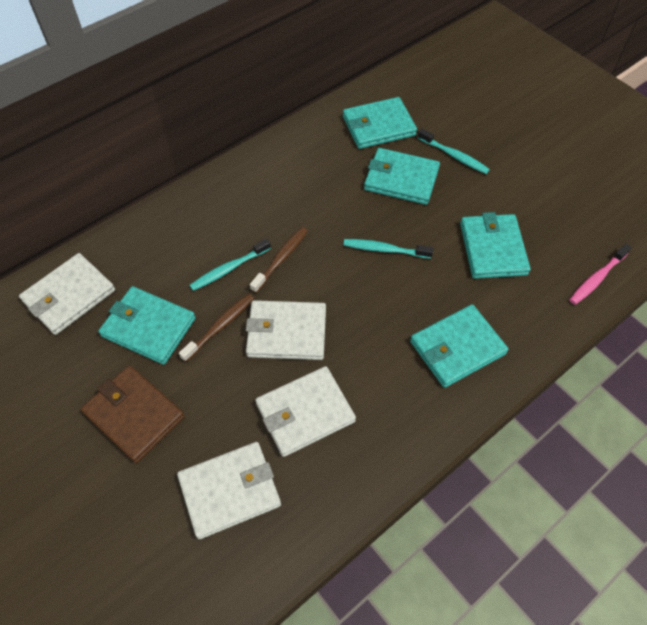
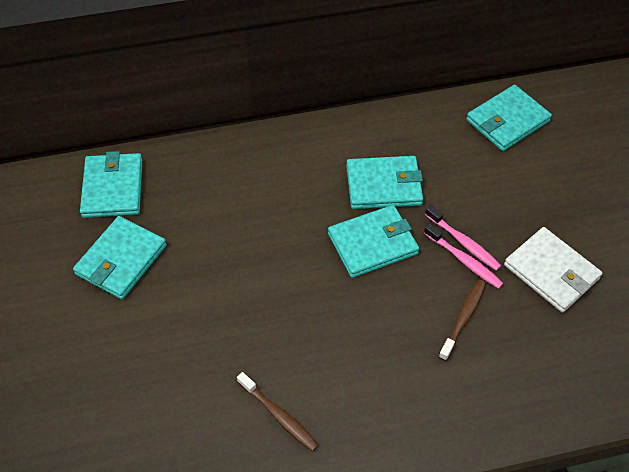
brown wallet: [81,366,184,463] = 1 -> none = 0
pink toothbrush: [569,244,632,305] = 1 -> [424,223,504,289] [425,205,501,271] = 2
turquoise toothbrush: [190,238,271,291] [343,239,434,259] [418,128,490,174] = 3 -> none = 0
white wallet: [19,253,115,335] [177,442,281,539] [246,300,326,360] [255,366,356,457] = 4 -> [504,227,602,313] = 1

